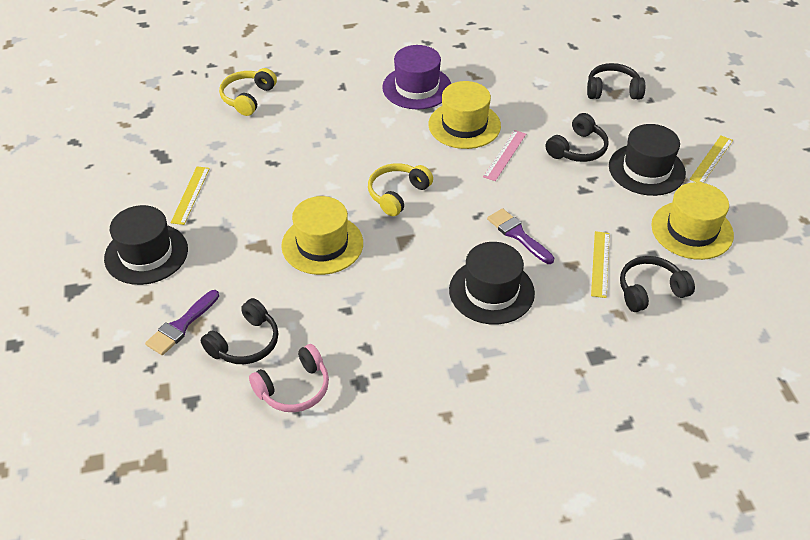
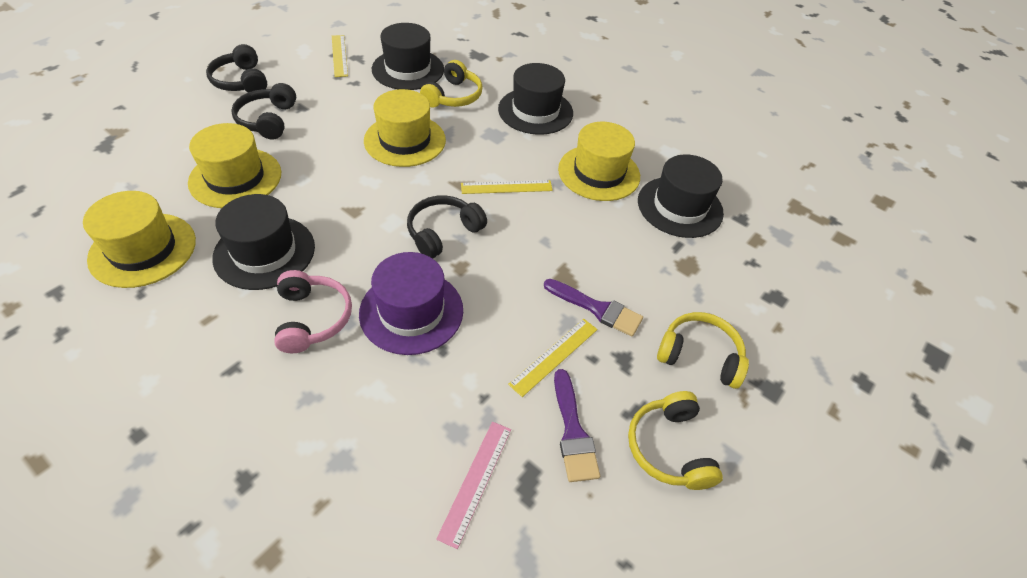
black hat: [104,205,188,285] [449,242,535,324] [609,124,686,196] = 3 -> [212,194,315,290] [372,23,444,90] [498,63,573,135] [638,154,724,238] = 4
black headphones: [201,298,278,364] [545,113,609,162] [587,63,645,99] [620,256,695,312] = 4 -> [206,44,267,92] [231,83,296,139] [407,195,487,259] = 3
yellow hat: [281,196,363,275] [429,81,501,149] [651,182,734,260] = 3 -> [83,191,196,288] [188,123,281,208] [364,89,446,167] [558,122,640,201] = 4
yellow headphones: [219,68,277,116] [368,163,433,216] = 2 -> [420,60,483,108] [628,391,723,490] [657,312,749,389] = 3

